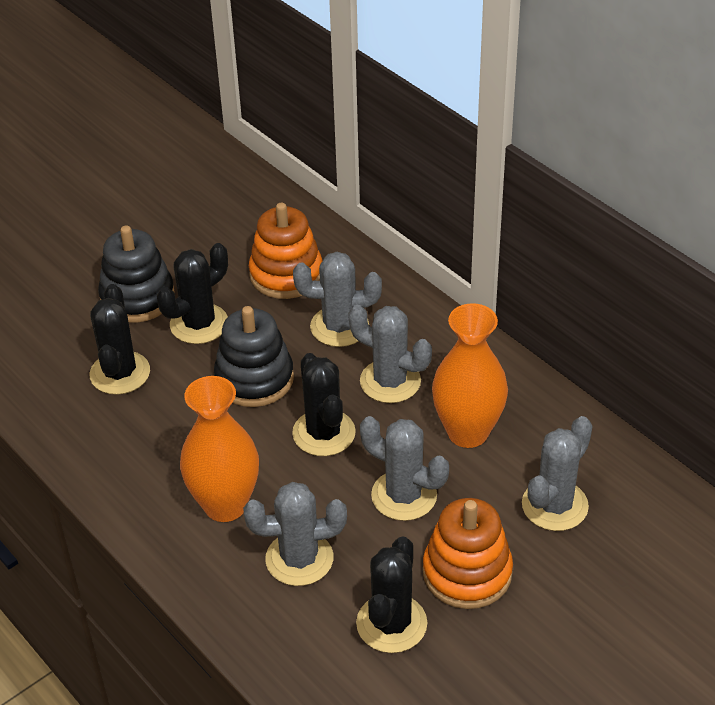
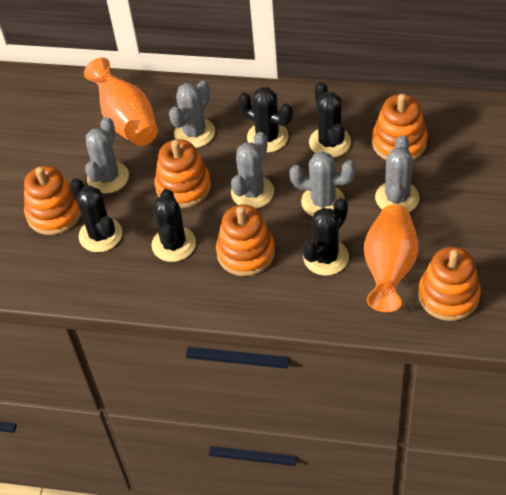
black cactus: [90,284,150,395] [157,243,228,344] [292,353,356,456] [356,536,427,653] = 4 -> [69,178,122,252] [152,189,196,262] [238,87,293,153] [302,198,349,276] [309,82,351,158] = 5
black stacking toy: [98,225,175,323] [214,306,294,407] = 2 -> none = 0
orange stacking toy: [249,203,322,299] [423,498,513,609] = 2 -> [24,166,81,235] [154,139,211,209] [216,205,275,276] [372,94,428,160] [418,247,481,321] = 5

